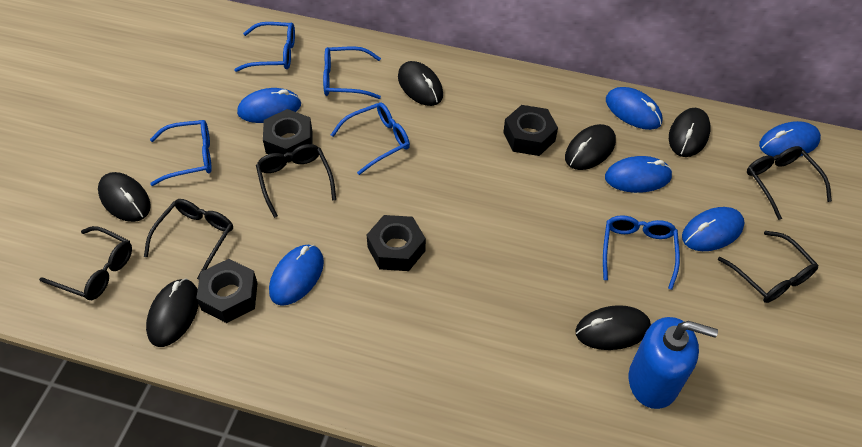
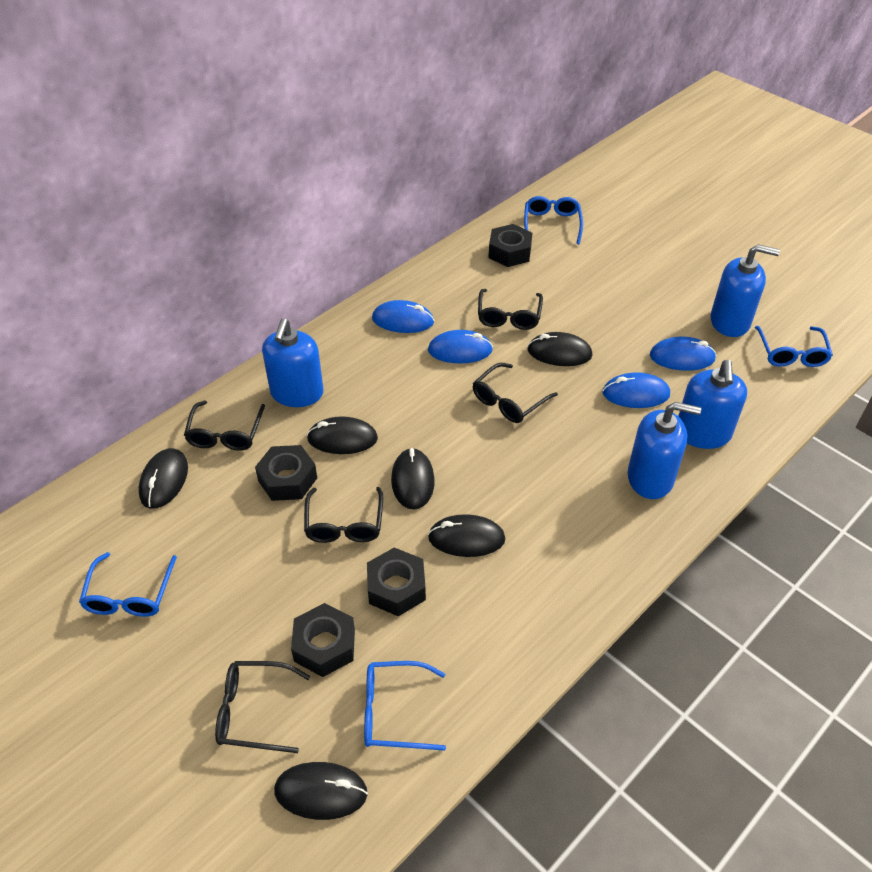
blue glasses: [150,120,212,186] [234,22,295,72] [323,46,381,99] [331,103,410,175] [603,215,680,290] = 5 -> [79,552,177,617] [364,661,446,751] [524,196,583,244] [755,326,833,367] = 4
blue mouse: [237,88,301,123] [269,245,324,306] [605,156,672,193] [606,87,662,130] [682,207,745,251] [759,121,821,157] = 6 -> [372,300,434,333] [428,330,493,363] [602,372,670,408] [650,337,716,371] = 4
blue soap dispenser: [629,317,718,409] = 1 -> [262,319,324,407] [628,402,701,499] [678,360,747,449] [710,244,780,337] = 4

